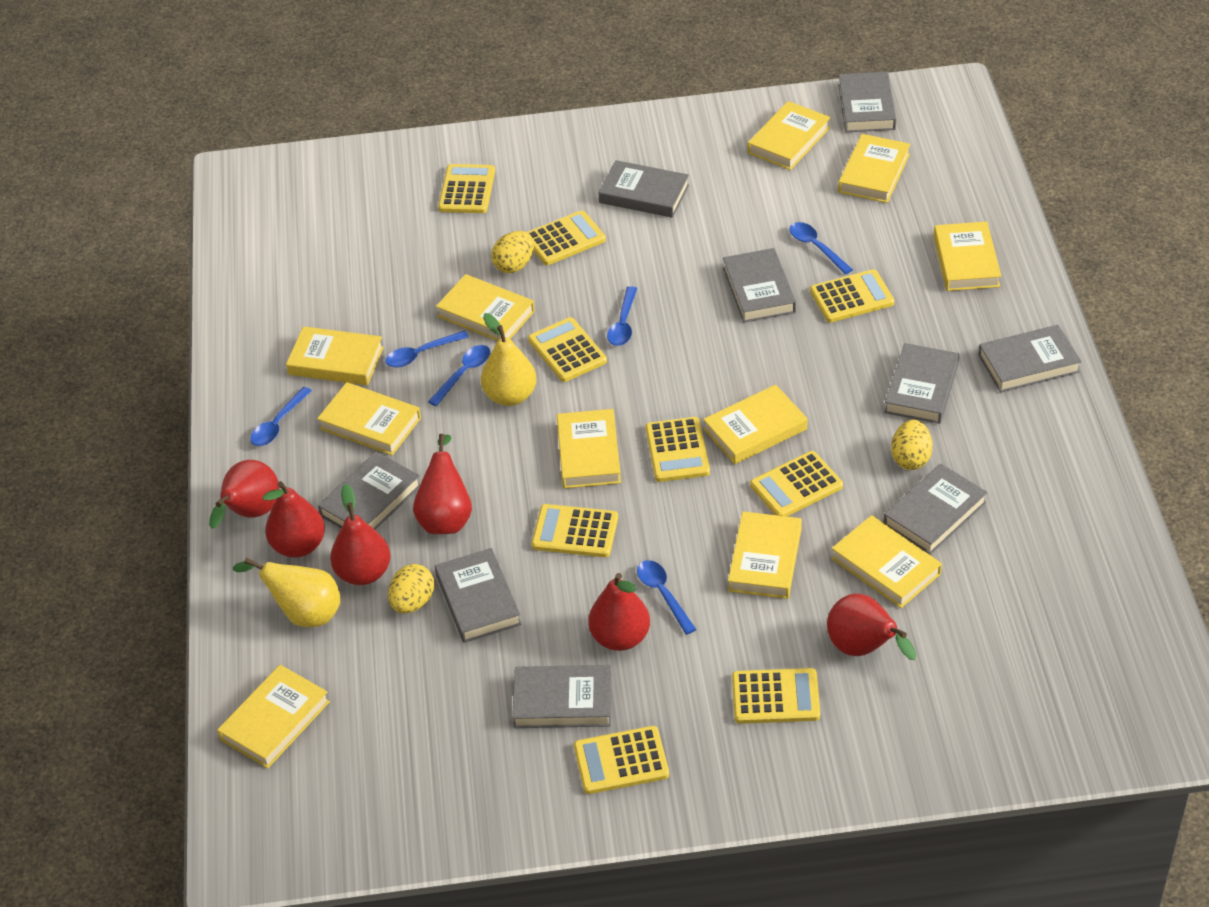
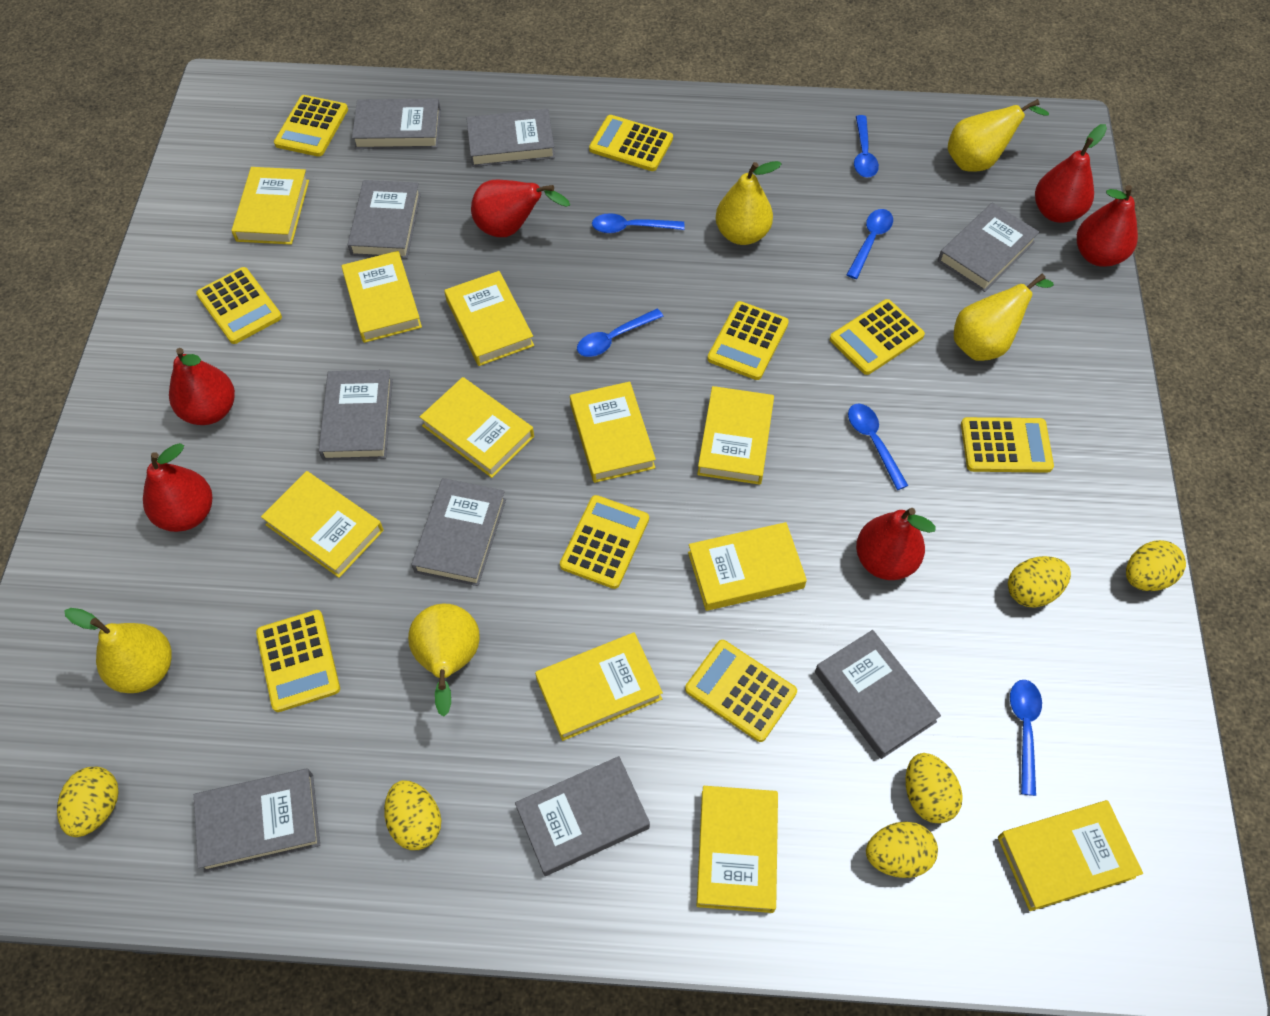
yellow egg: [388,564,434,613] [491,231,534,273] [891,420,933,470] = 3 -> [57,767,119,837] [384,780,441,850] [866,822,938,878] [906,753,963,824] [1008,556,1071,607] [1126,540,1186,591] = 6
yellow pear: [233,558,341,627] [481,313,537,406] = 2 -> [64,608,171,693] [408,603,480,717] [715,161,782,245] [948,99,1049,172] [954,274,1054,361] = 5

